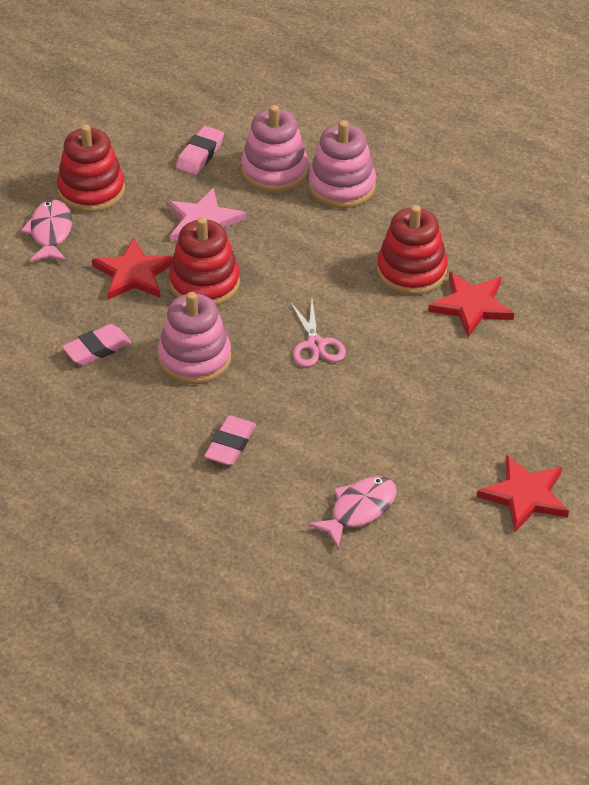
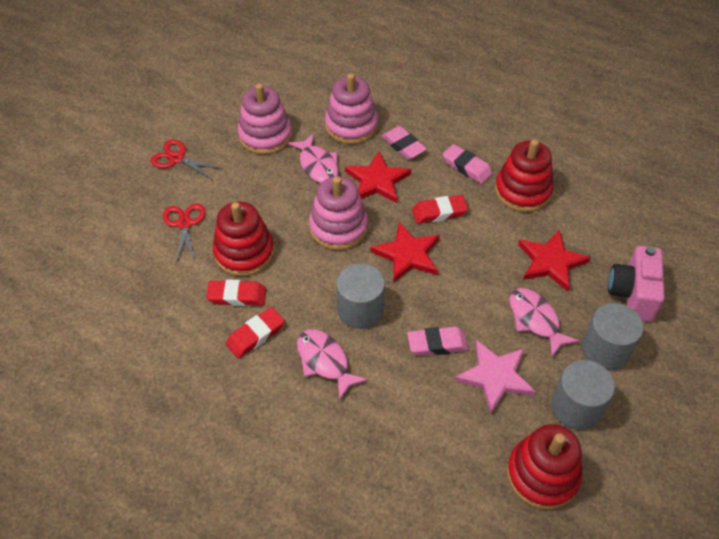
grey cylinder: none = 0 -> [336,263,385,329] [551,360,615,430] [581,303,644,371] = 3
pink camera: none = 0 -> [608,246,665,321] = 1
pink fish: [21,199,72,262] [308,476,397,548] = 2 -> [288,134,338,183] [297,329,368,400] [509,288,579,357] = 3
pink scissors: [290,300,346,367] = 1 -> none = 0
red eraser: none = 0 -> [206,280,266,306] [226,307,285,359] [412,195,468,224] = 3
red scissors: none = 0 -> [151,140,223,180] [163,204,205,264] = 2

